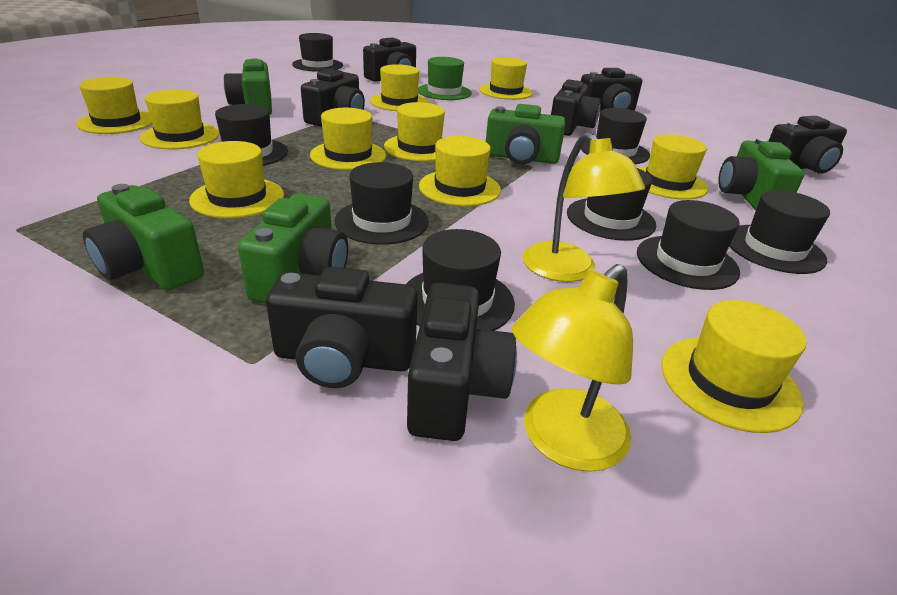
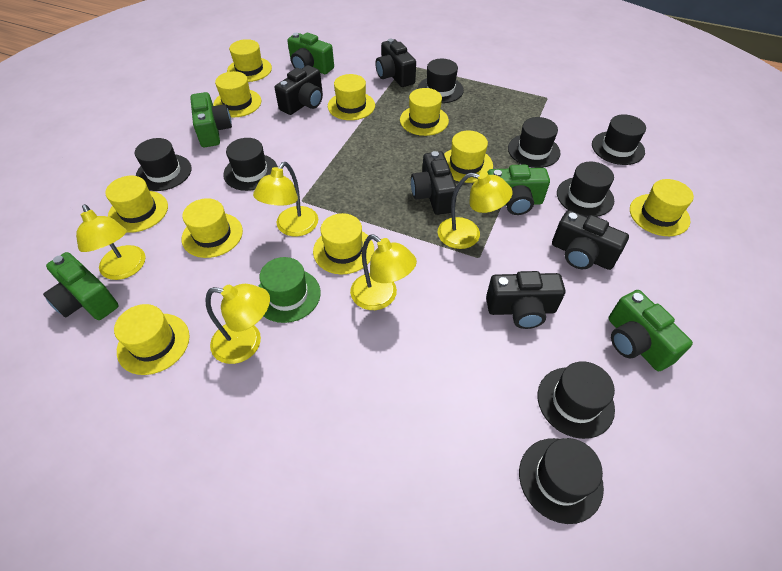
black camera: [266,267,418,388] [301,68,365,127] [363,37,416,82] [407,283,517,441] [551,79,601,136] [581,68,642,112] [768,116,847,174] = 7 -> [275,65,323,115] [375,39,416,87] [411,151,457,215] [486,271,565,329] [552,210,629,270] = 5
yellow lamp: [512,264,633,472] [523,132,645,282] = 2 -> [76,204,146,280] [206,284,270,364] [253,162,318,237] [350,235,417,310] [437,172,512,249] = 5

